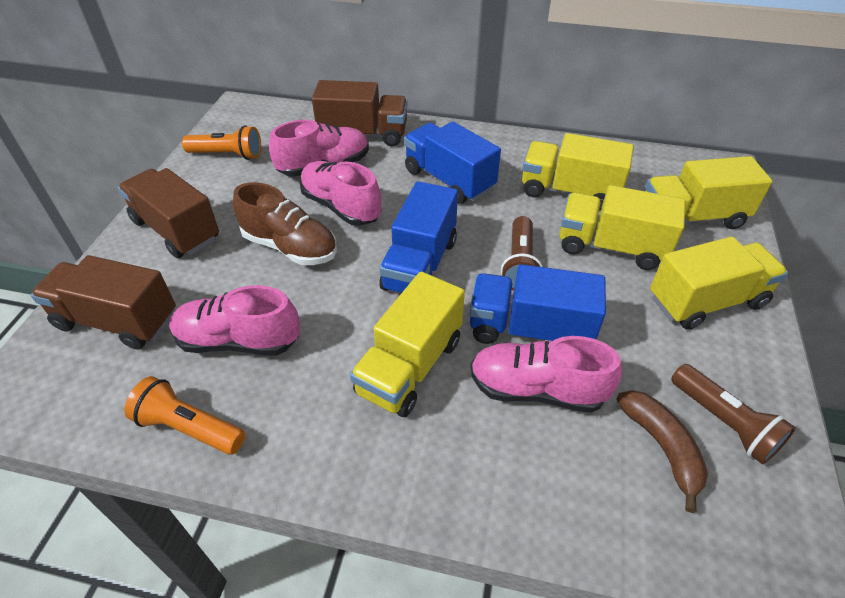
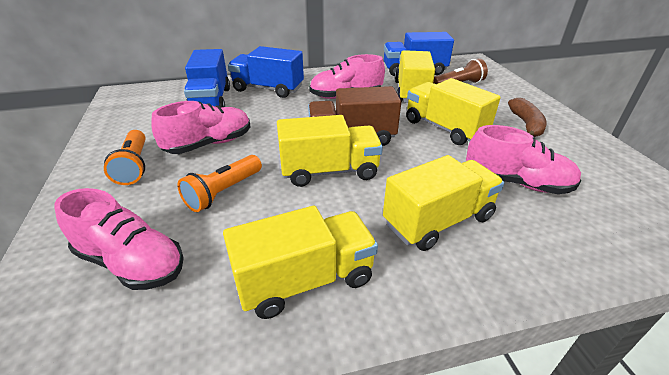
brown flashlight: [501,216,543,291] [671,364,796,464] = 2 -> [433,58,488,84] = 1
brown shoe: [233,182,337,265] = 1 -> none = 0
brown truck: [31,255,176,350] [118,168,219,258] [312,80,408,146] = 3 -> [308,86,401,146] = 1

